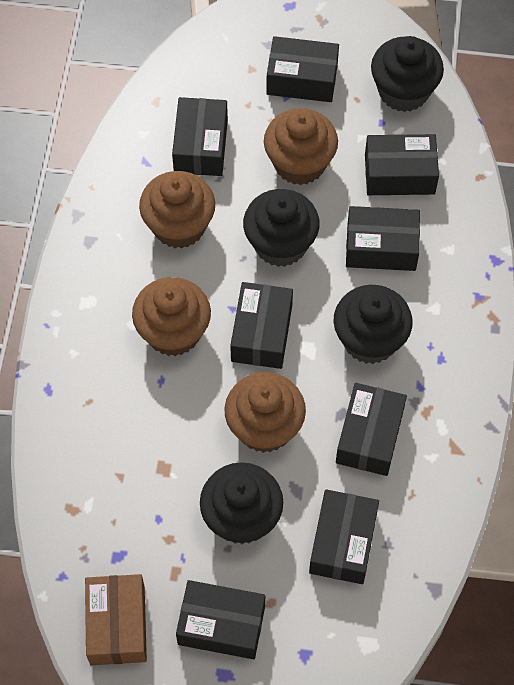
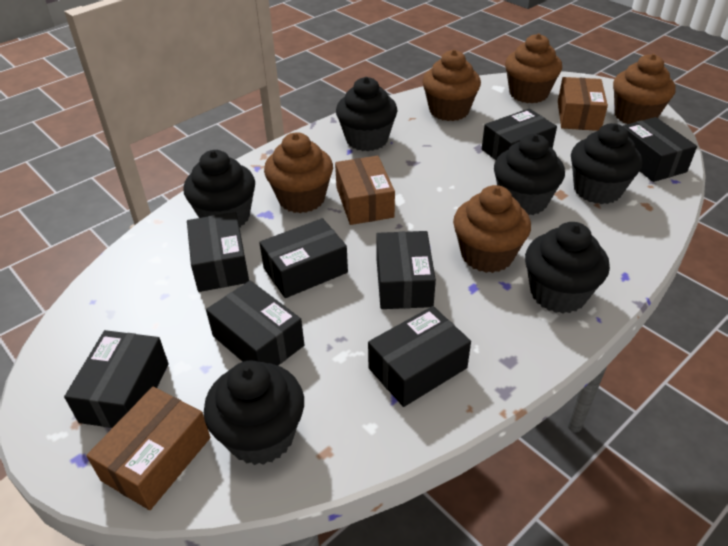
black cupcake: [200,462,283,544] [243,189,320,267] [334,285,413,364] [371,36,444,112] = 4 -> [183,150,255,228] [204,360,304,465] [336,77,398,151] [494,134,565,215] [525,222,610,314] [571,123,642,204] = 6
brown box: [85,574,147,665] = 1 -> [86,387,210,510] [335,156,395,225] [558,77,608,131] = 3
brown cupcake: [132,277,211,356] [139,171,215,249] [224,372,306,453] [264,108,338,185] = 4 -> [264,132,333,213] [422,50,481,121] [453,185,531,273] [505,33,562,103] [613,54,676,124] = 5

